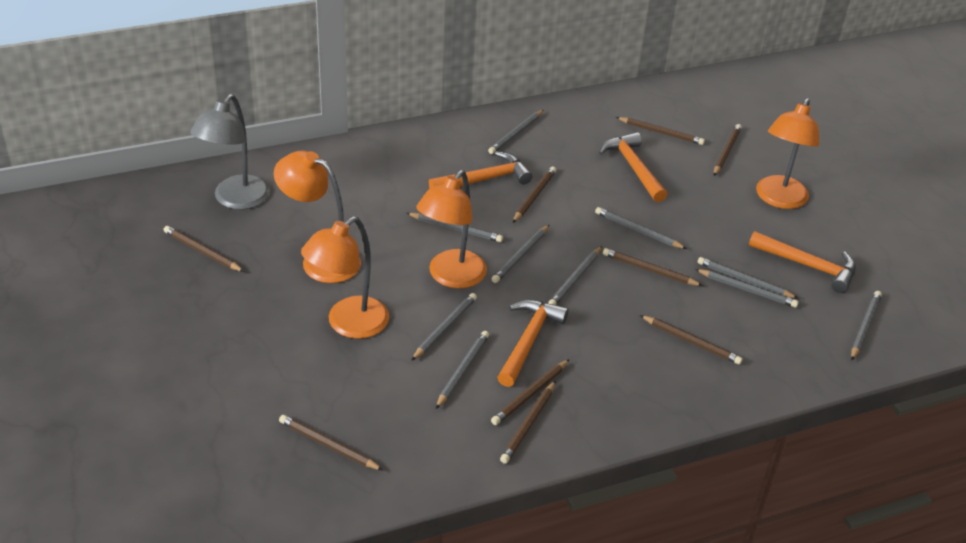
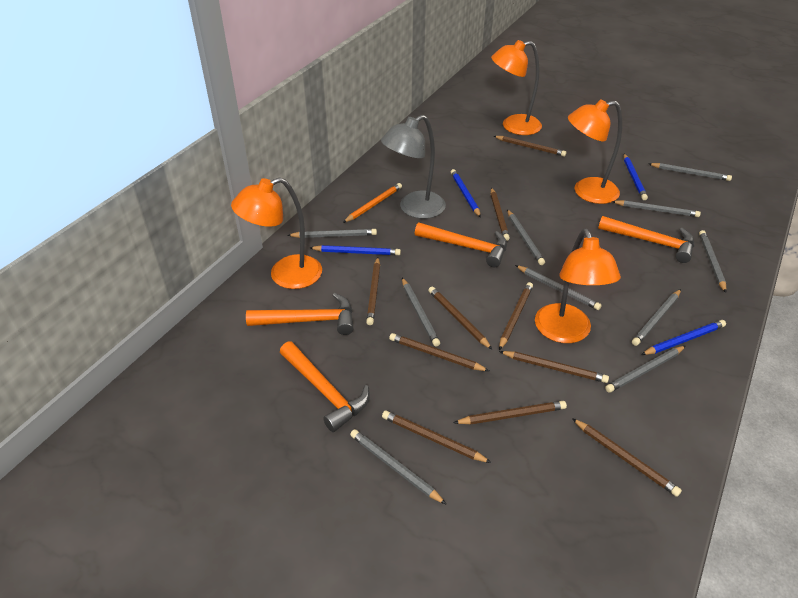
blue pencil: none = 0 -> [310,245,401,255] [451,169,481,218] [624,154,648,200] [641,320,726,355] = 4
brown pencil: [164,226,244,272] [279,415,383,470] [491,359,570,425] [500,381,556,464] [513,166,556,223] [603,248,703,286] [616,117,705,145] [640,315,743,365] [714,124,742,176] = 9 -> [366,257,380,325] [382,411,492,463] [389,333,489,371] [428,286,492,349] [453,401,567,425] [491,187,510,241] [494,136,566,156] [499,282,533,350] [499,351,609,383] [572,418,682,497] = 10
orange pencil: none = 0 -> [343,183,402,223] = 1

